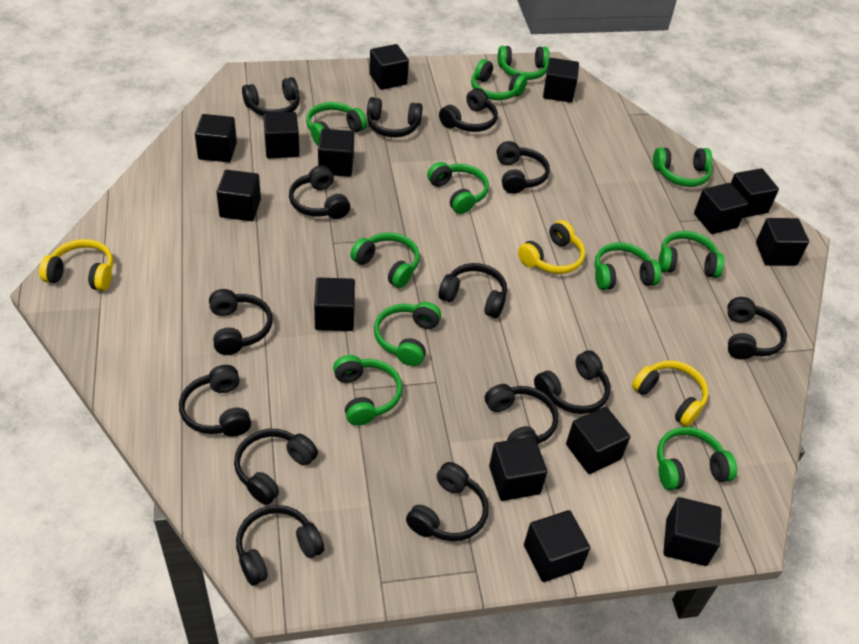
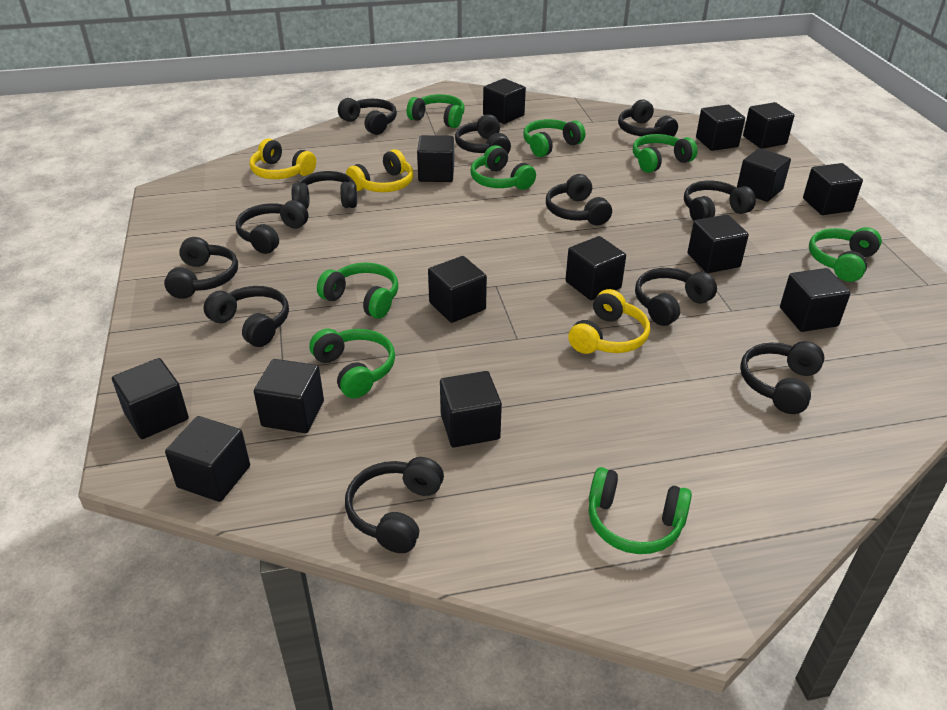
black headphones: [179,365,251,437] [209,289,272,355] [234,429,318,505] [236,505,324,586] [242,77,300,116] [289,165,350,219] [367,97,423,137] [406,462,489,541] [439,88,498,132] [439,263,507,318] [485,384,559,444] [497,141,550,194] [534,350,610,414] [727,297,787,360] = 14 -> [164,237,238,299] [203,286,289,347] [236,200,308,254] [292,171,357,209] [338,98,397,135] [345,457,444,553] [455,114,511,153] [546,174,612,225] [618,100,678,137] [635,268,717,326] [684,181,756,221] [740,341,825,414] = 12
green headphones: [306,102,367,146] [333,355,402,426] [350,232,420,288] [374,302,441,366] [427,162,489,214] [471,59,527,100] [498,46,550,80] [594,243,661,290] [653,148,712,187] [657,427,737,490] [658,231,724,278] = 11 -> [309,329,395,398] [317,262,398,319] [407,94,465,128] [470,145,536,190] [523,119,585,157] [589,467,692,554] [633,134,698,173] [809,227,882,282] = 8

